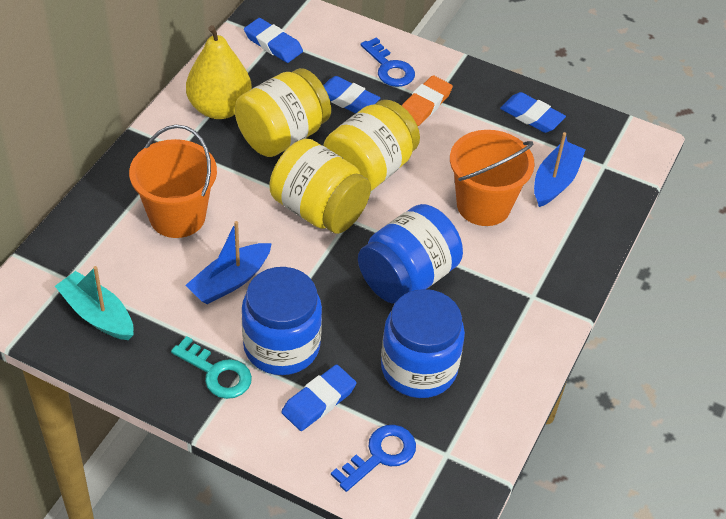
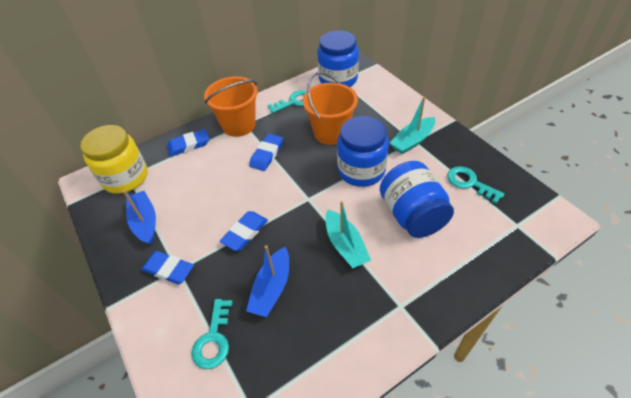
blue key: [331,425,416,492] [361,37,415,87] = 2 -> none = 0
orange eraser: [402,75,453,126] = 1 -> none = 0
turquoise boat: [55,266,133,340] = 1 -> [325,201,371,268] [389,97,435,154] = 2
turquoise key: [171,336,252,399] = 1 -> [191,299,233,369] [267,90,307,113] [447,166,504,204] = 3
yellow jar: [235,68,331,157] [270,139,371,234] [323,100,420,191] = 3 -> [80,125,148,194] = 1
yellow pear: [186,25,252,119] = 1 -> none = 0

